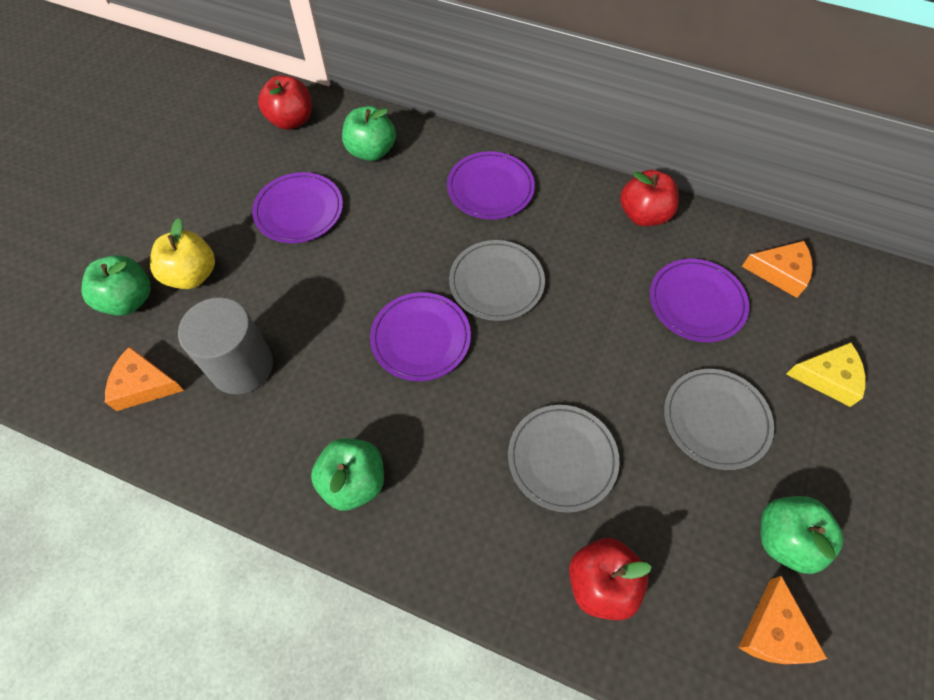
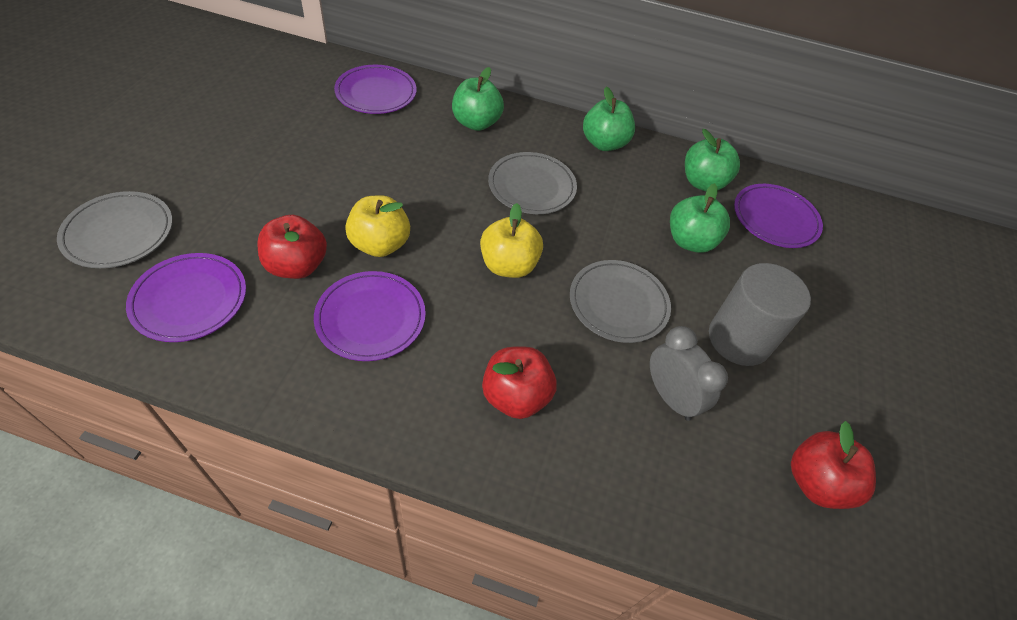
grey clock: none = 0 -> [650,326,728,421] = 1
orange cheese: [105,347,184,411] [738,576,827,664] [742,241,813,298] = 3 -> none = 0
yellow apple: [150,218,215,289] = 1 -> [345,195,410,257] [480,203,543,278] = 2
yellow cheese: [786,342,866,407] = 1 -> none = 0

